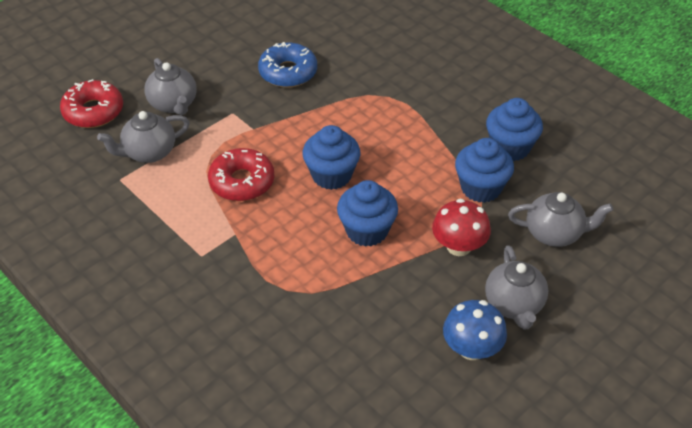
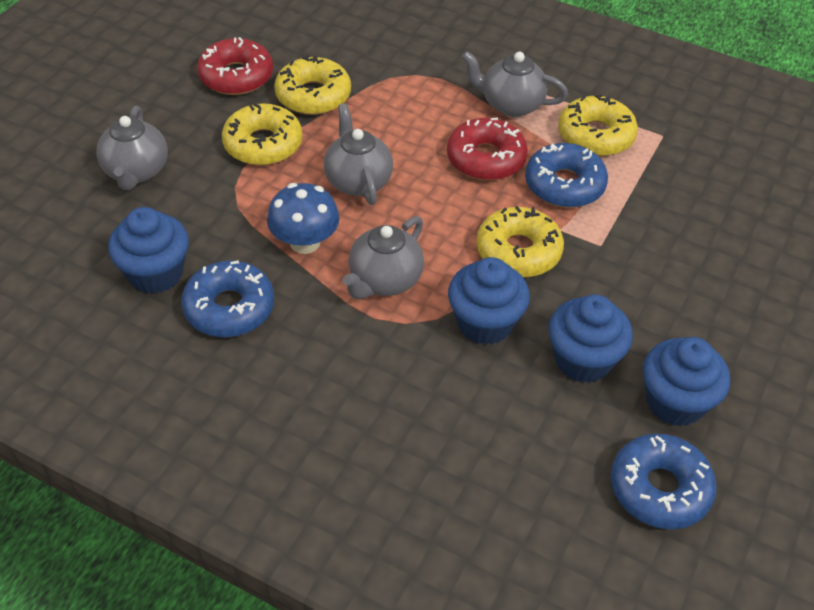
blue donut: [258,42,317,88] = 1 -> [181,260,274,337] [525,143,608,208] [611,433,717,529] = 3
red mushroom: [432,199,491,256] = 1 -> none = 0
yellow donut: none = 0 -> [222,103,303,166] [274,55,351,115] [476,206,564,277] [558,94,638,156] = 4

